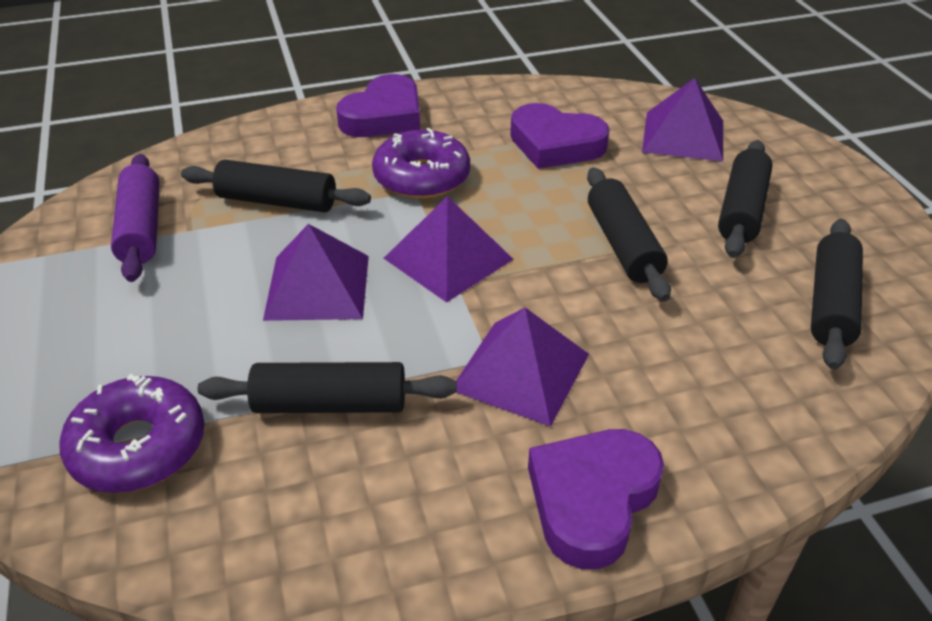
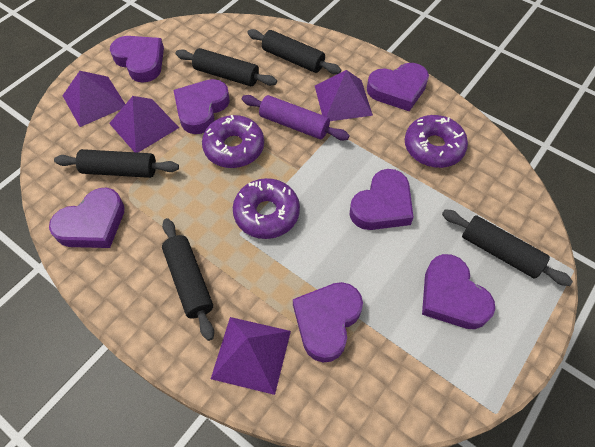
purple donut: [59,374,204,493] [372,128,470,199] = 2 -> [202,115,264,168] [233,178,300,239] [405,115,468,168] = 3
purple heart: [336,74,420,137] [510,103,610,169] [528,429,664,569] = 3 -> [49,188,125,248] [110,36,164,83] [173,79,230,134] [293,282,363,362] [350,169,414,230] [367,63,429,111] [422,254,495,329] = 7

